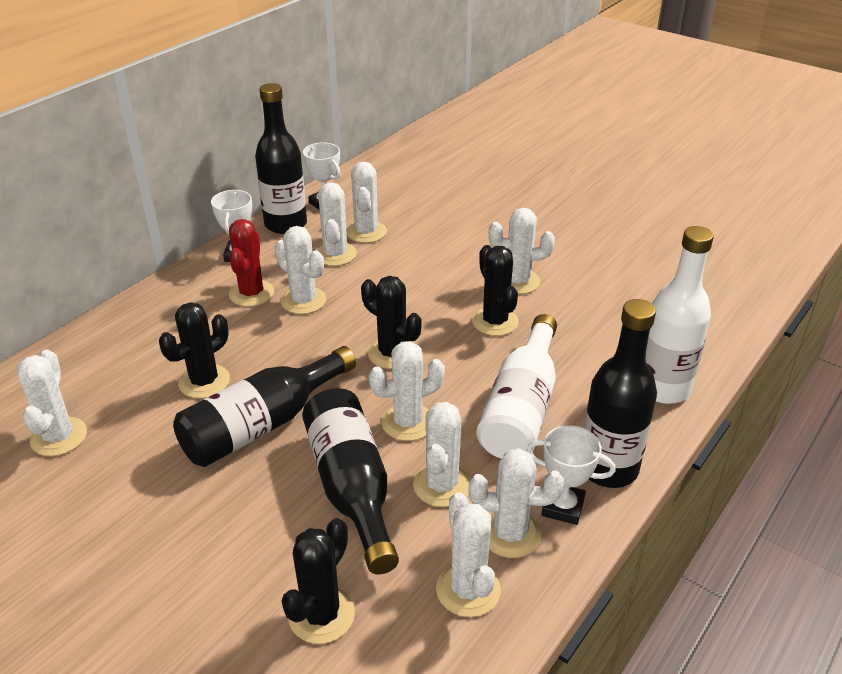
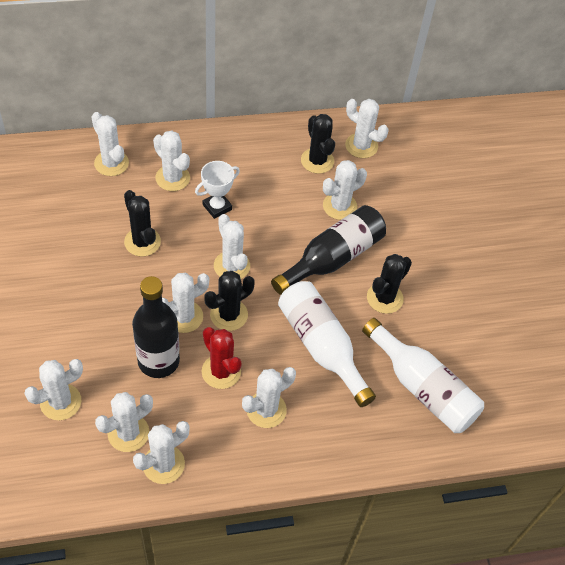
black bottle: [173,346,356,467] [255,83,307,234] [302,388,399,575] [584,299,657,488] = 4 -> [132,276,180,378] [271,205,386,295] = 2
white cactus: [17,350,87,456] [275,226,326,314] [316,182,357,266] [346,162,387,243] [369,341,445,441] [413,402,470,507] [436,492,501,617] [468,449,564,558] [489,208,555,294] = 9 -> [24,359,83,420] [91,112,129,176] [95,392,153,452] [133,421,190,484] [153,130,190,191] [162,273,209,333] [214,214,250,279] [242,367,296,428] [323,160,367,220] [345,99,388,158] = 10
white trophy: [211,190,252,262] [303,142,341,210] [526,425,616,525] = 3 -> [195,161,240,219] = 1

